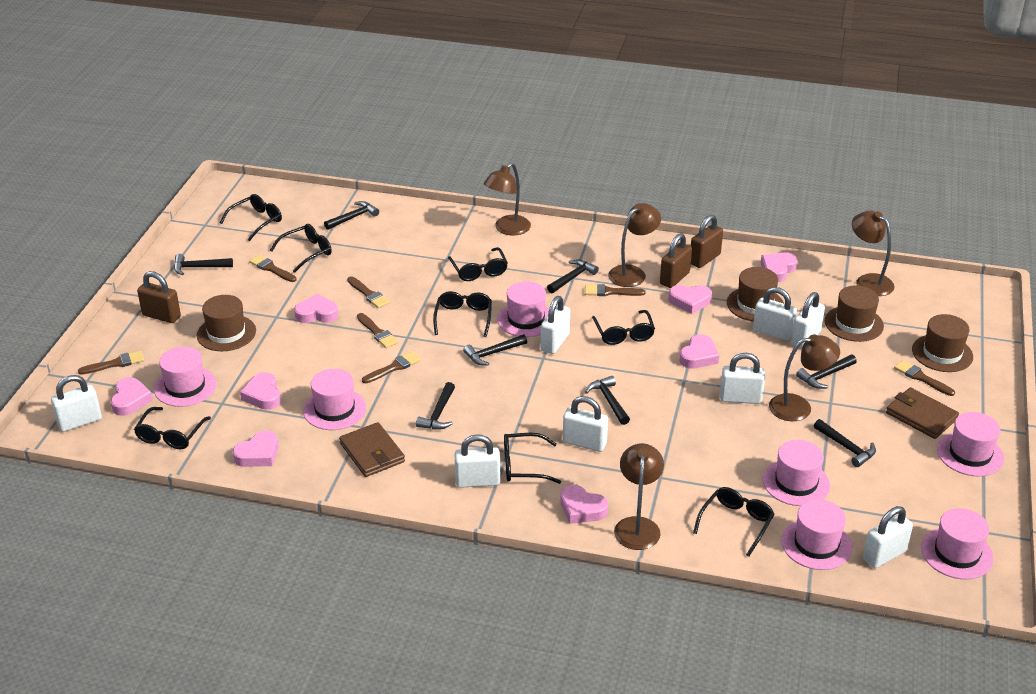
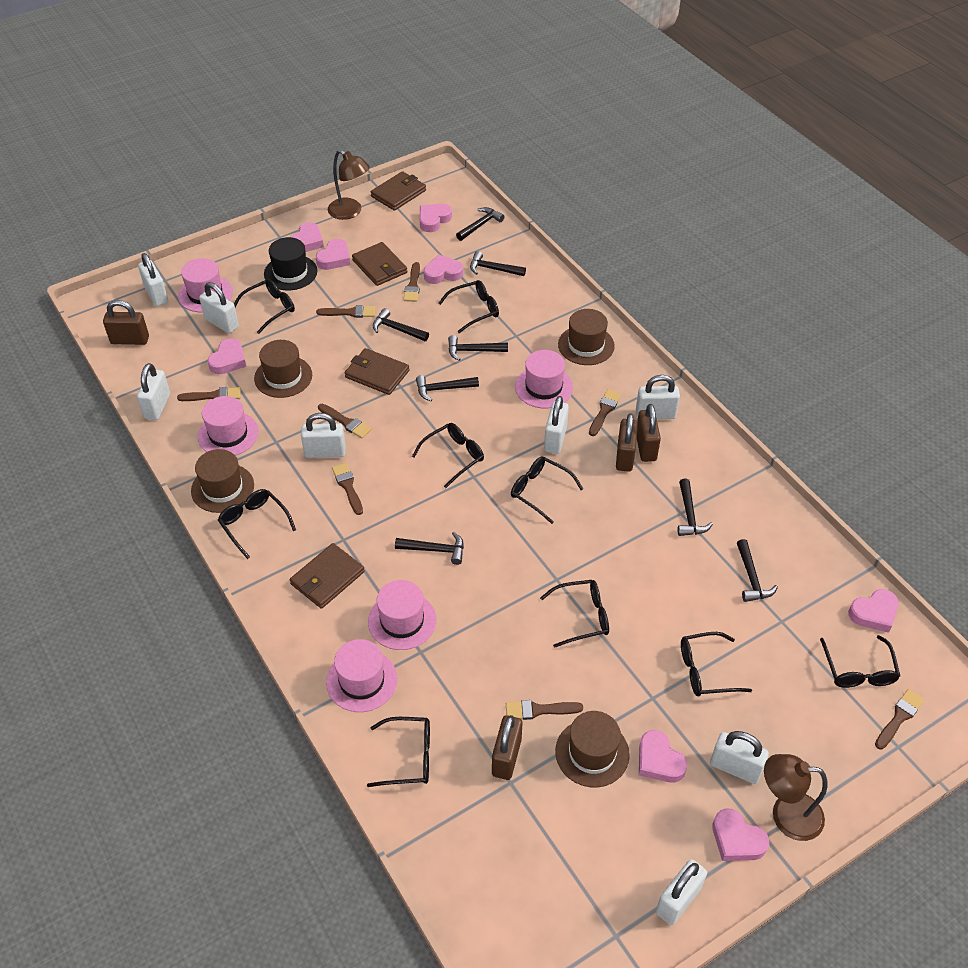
black glasses: [134,407,211,449] [220,194,282,241] [270,224,332,273] [433,291,492,337] [448,247,508,281] [504,433,561,484] [592,310,655,345] [693,487,774,557] = 8 -> [218,489,296,559] [234,279,295,334] [367,717,430,787] [412,423,484,488] [439,280,499,333] [511,456,583,524] [540,580,609,648] [681,632,752,696] [820,635,900,688] = 9
black hat: none = 0 -> [264,237,317,290] = 1
brown brush: [78,351,144,375] [249,255,297,282] [347,276,390,308] [357,313,398,348] [362,351,421,383] [585,284,645,296] [894,360,955,396] = 7 -> [177,387,241,401] [316,305,376,318] [318,404,372,438] [332,463,363,515] [403,262,420,302] [506,700,583,720] [589,389,621,436] [875,689,924,749] = 8
brown lamp: [484,163,531,235] [608,203,661,287] [614,443,664,550] [769,334,840,421] [852,211,895,296] = 5 -> [328,150,370,220] [764,754,828,841] = 2
brown padlock: [137,271,181,323] [660,233,692,288] [691,215,723,268] = 3 -> [103,300,149,345] [492,715,522,780] [616,413,638,472] [637,404,661,462] = 4
brown wallet: [339,422,405,477] [886,387,959,439] = 2 -> [290,543,365,609] [345,348,410,395] [352,242,407,286] [371,171,426,211] = 4
pink hat: [154,347,217,407] [303,369,366,430] [497,281,549,337] [763,440,830,506] [781,500,852,570] [921,508,994,579] [937,412,1004,476] = 7 -> [178,258,233,312] [198,396,259,455] [326,639,397,712] [368,580,436,650] [515,350,573,408] = 5

